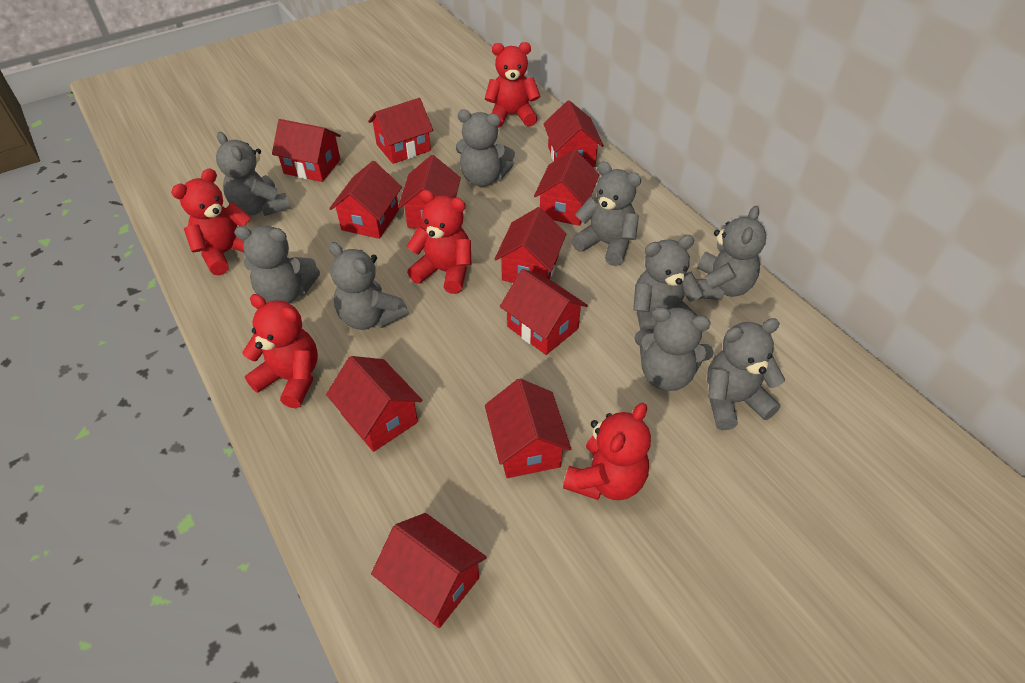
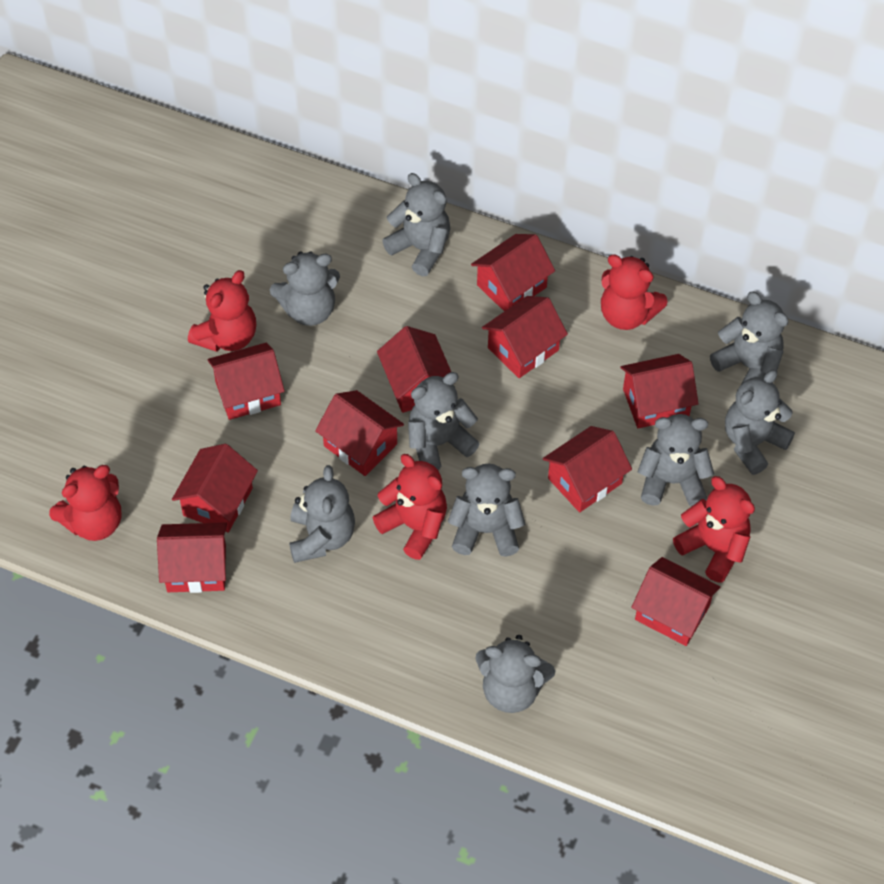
red house: [272,119,341,182] [326,356,423,452] [329,161,402,239] [368,98,433,164] [371,513,487,628] [398,155,461,229] [485,378,571,478] [495,207,566,283] [500,269,588,355] [534,149,599,226] [543,100,604,167] = 11 -> [157,523,227,593] [172,444,258,533] [207,343,285,420] [315,390,404,476] [377,326,455,413] [471,234,555,311] [482,296,568,378] [543,426,632,512] [620,354,699,428] [631,557,720,646] = 10

